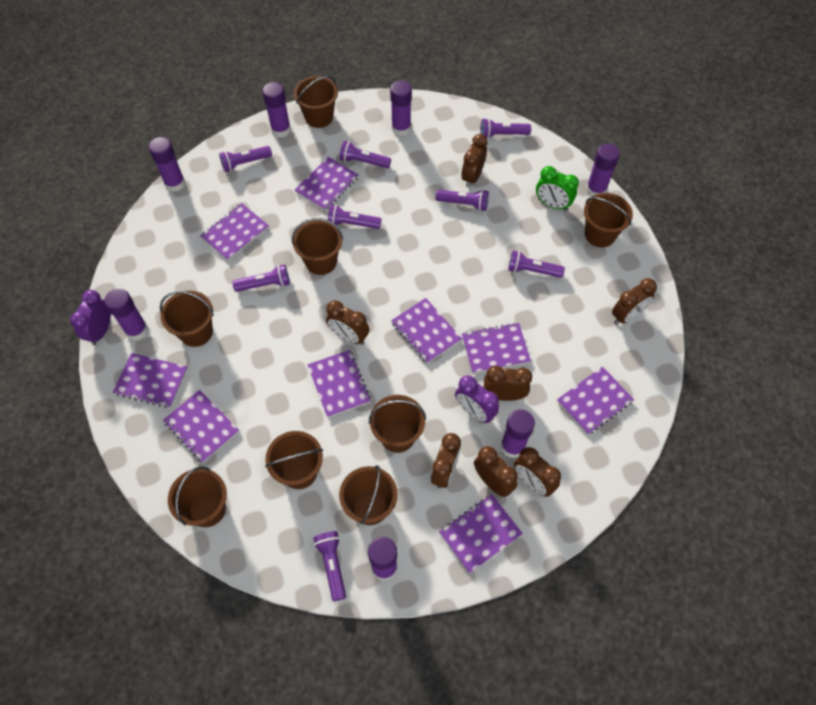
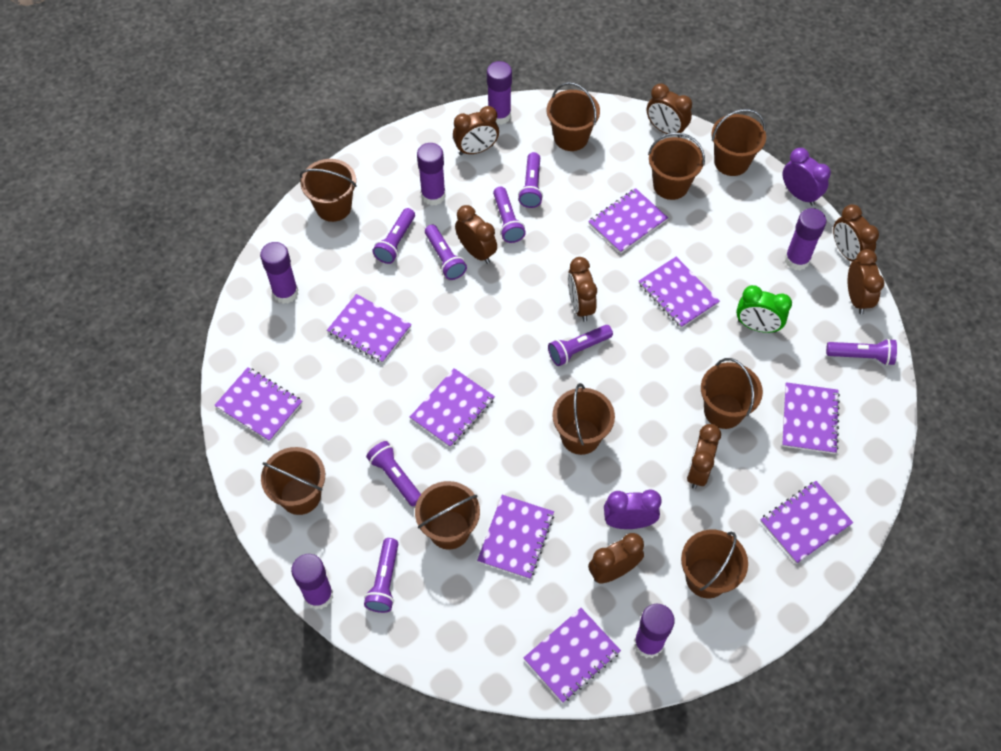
brown bucket: [160,291,214,347] [168,466,227,527] [265,431,323,489] [292,218,343,275] [294,76,338,128] [339,465,398,525] [369,395,426,453] [584,193,633,247] = 8 -> [261,447,325,515] [300,159,357,222] [415,481,480,549] [547,82,600,151] [552,383,615,455] [648,132,705,200] [681,530,748,598] [701,358,763,429] [712,109,766,176] = 9
brown clock: [326,300,369,345] [431,433,461,488] [461,134,488,188] [474,446,518,497] [484,366,532,401] [514,447,561,497] [612,278,657,325] = 7 -> [453,106,499,155] [455,205,497,264] [568,257,597,322] [588,533,644,584] [647,83,692,138] [687,424,721,489] [833,204,879,262] [848,249,885,314] = 8
purple glue stick: [104,288,148,340] [149,137,185,192] [262,82,291,138] [368,537,398,581] [390,81,412,136] [501,409,535,458] [586,144,620,197] = 7 -> [260,242,298,304] [291,554,333,609] [417,143,446,206] [487,61,512,125] [634,604,675,658] [784,208,826,270] = 6

